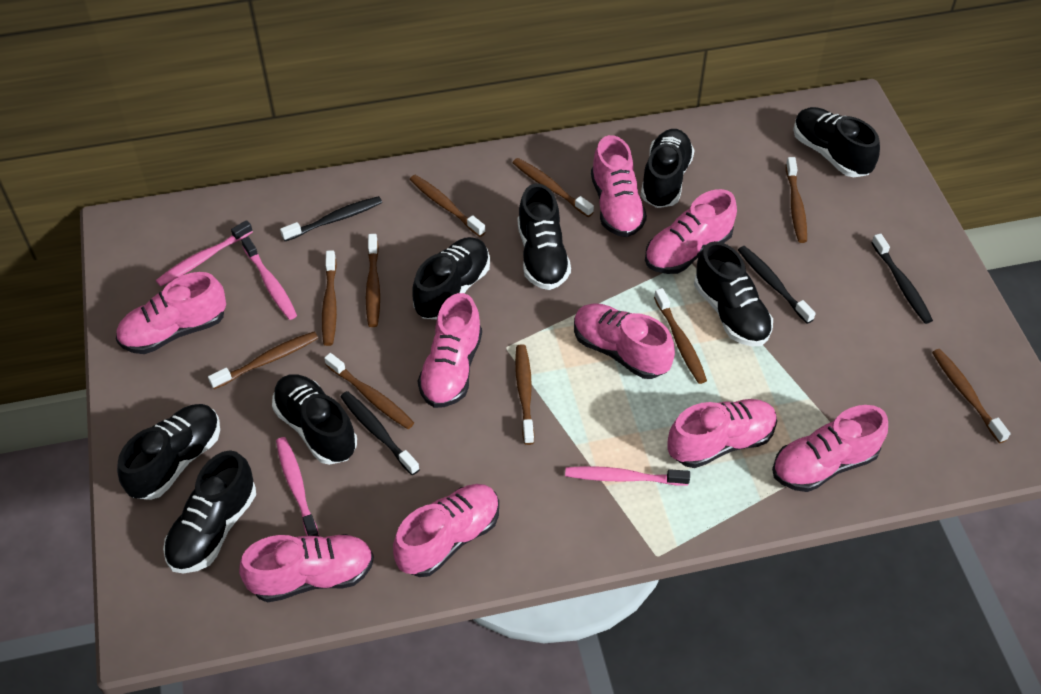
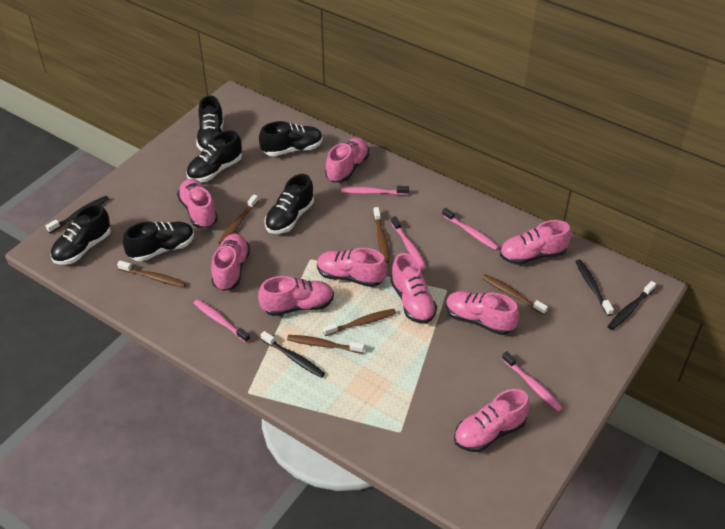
black shoe: [117,404,220,500] [163,450,256,574] [272,374,357,465] [412,237,490,319] [518,184,571,290] [641,129,694,208] [694,241,773,347] [793,107,880,177] = 8 -> [51,204,111,265] [123,221,194,261] [186,130,242,182] [196,95,224,151] [259,121,323,156] [265,174,314,234] = 6
brown toothbrush: [208,332,318,389] [322,250,337,346] [324,353,414,429] [366,234,380,327] [409,175,485,237] [513,158,594,217] [515,344,534,445] [654,288,707,384] [786,157,807,243] [932,349,1011,443] = 10 -> [117,261,186,288] [218,194,258,244] [287,335,364,353] [323,309,396,336] [373,207,390,263] [482,274,548,315] = 6
pink toothbrush: [156,220,253,286] [241,237,297,320] [276,437,319,536] [565,466,690,486] = 4 -> [194,299,250,343] [341,186,409,195] [391,216,427,270] [442,208,499,250] [502,351,563,412] = 5

